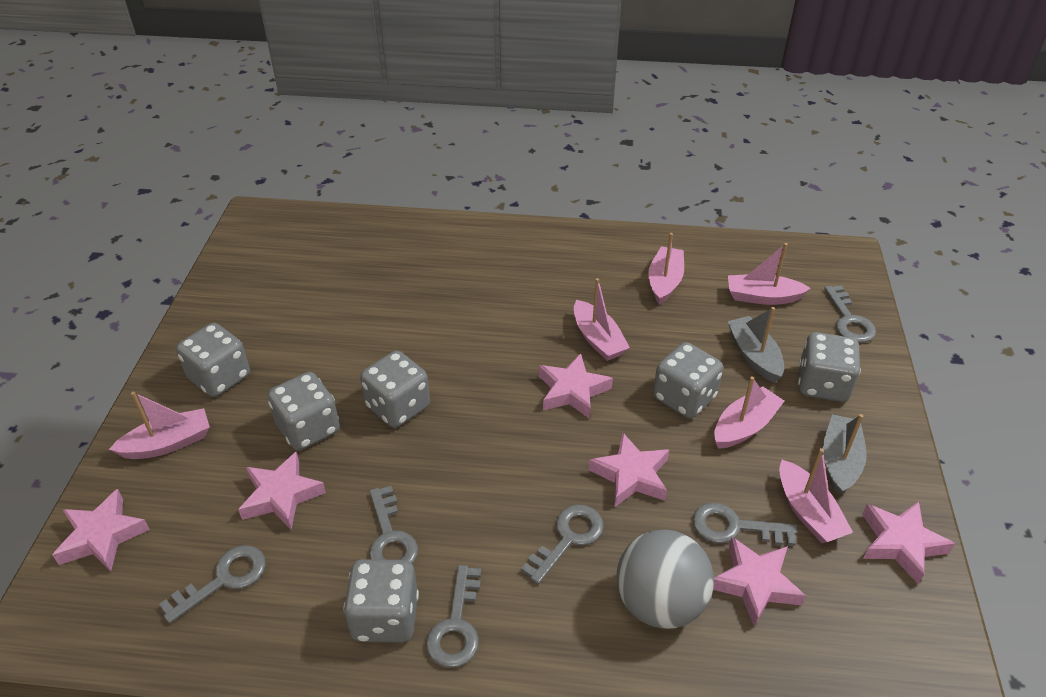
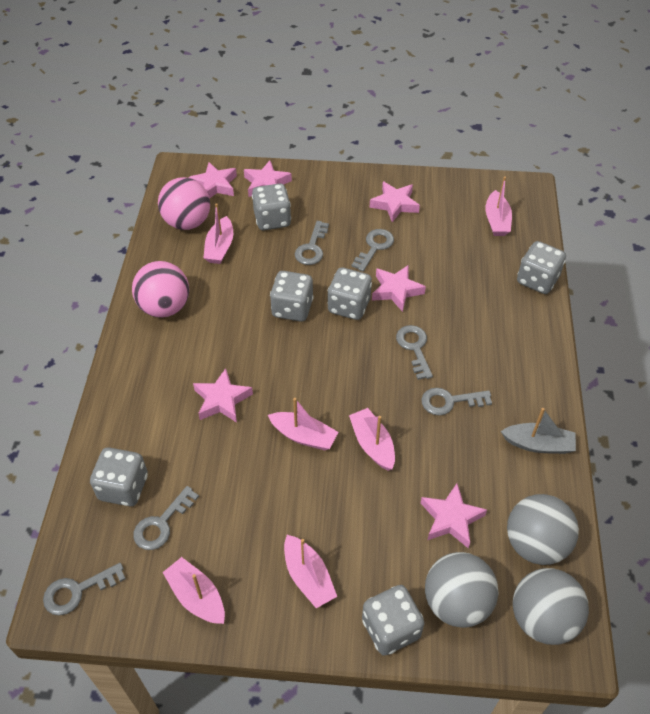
grey ball: [617,529,714,629] = 1 -> [425,552,499,628] [507,494,579,565] [513,568,589,645] = 3
grey boat: [727,307,784,383] [823,414,867,495] = 2 -> [501,408,576,454] = 1
pink ball: none = 0 -> [132,261,189,318] [158,177,210,230] = 2

